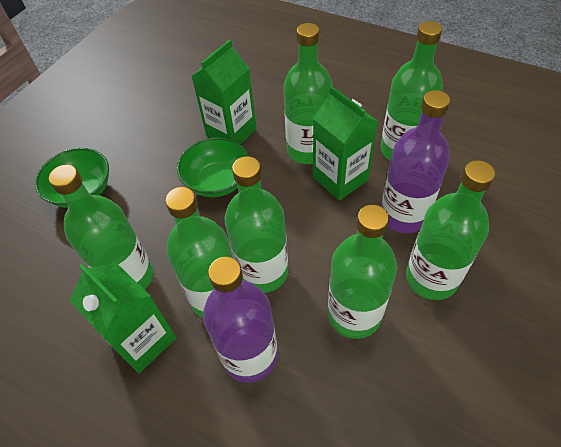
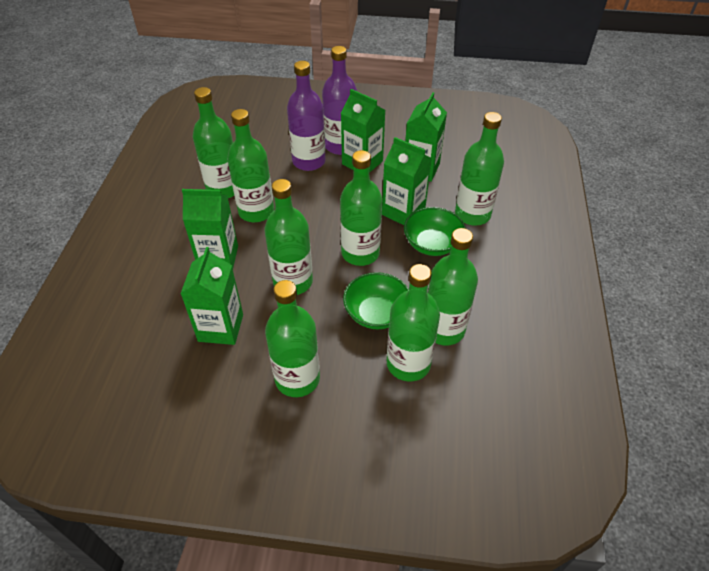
green bottle: [49,165,154,290] [165,187,233,318] [225,156,288,293] [283,23,333,164] [328,205,397,339] [381,21,443,161] [406,160,495,300] = 7 -> [193,87,234,198] [227,109,274,222] [265,179,313,295] [265,280,320,397] [340,150,382,266] [387,264,440,382] [428,228,478,345] [455,112,504,225] = 8
green carton: [70,263,176,374] [191,39,256,144] [313,86,378,201] = 3 -> [181,247,243,345] [182,189,238,269] [341,89,385,173] [382,137,432,225] [405,92,447,182] = 5

